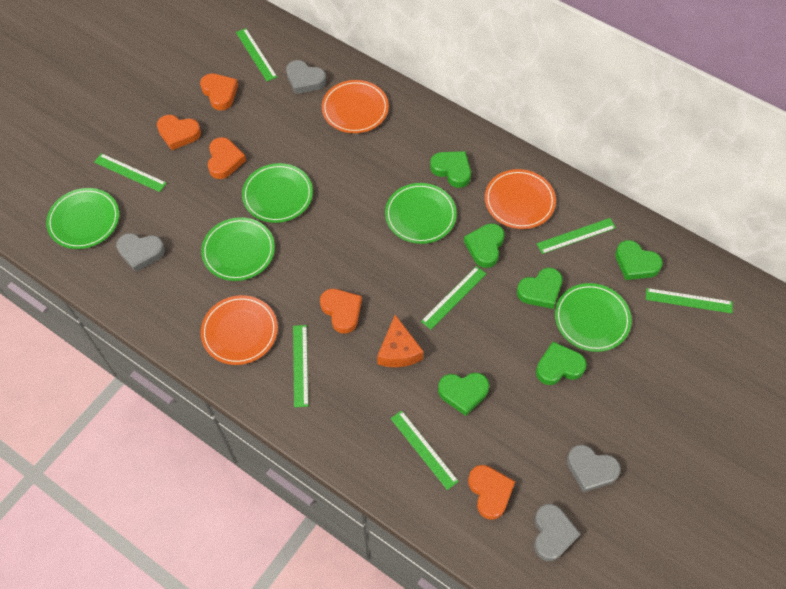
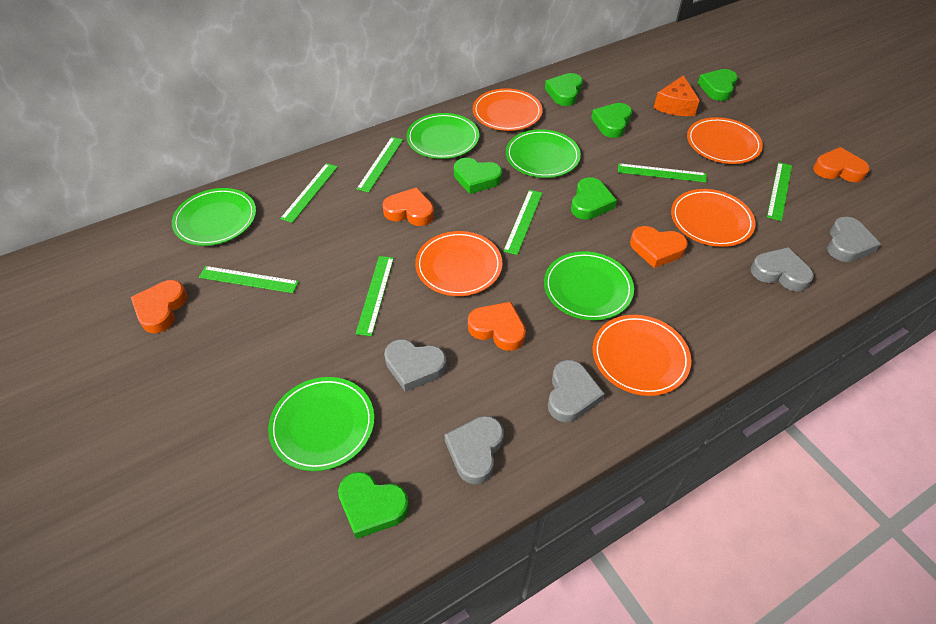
grey heart: [116,233,165,272] [286,60,326,94] [534,504,581,561] [567,444,621,492] = 4 -> [384,339,447,392] [444,416,504,484] [548,360,605,422] [751,247,814,292] [827,217,881,262] = 5
orange plate: [201,295,278,365] [322,80,389,133] [485,169,556,229] = 3 -> [415,231,502,296] [473,88,543,131] [593,315,691,396] [671,189,756,247] [687,117,763,164] = 5

